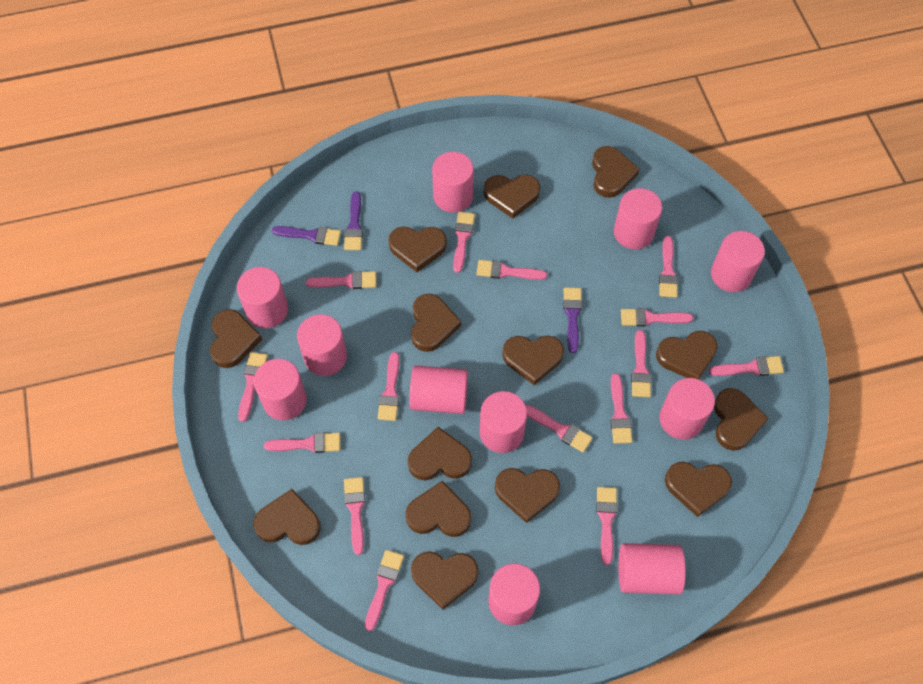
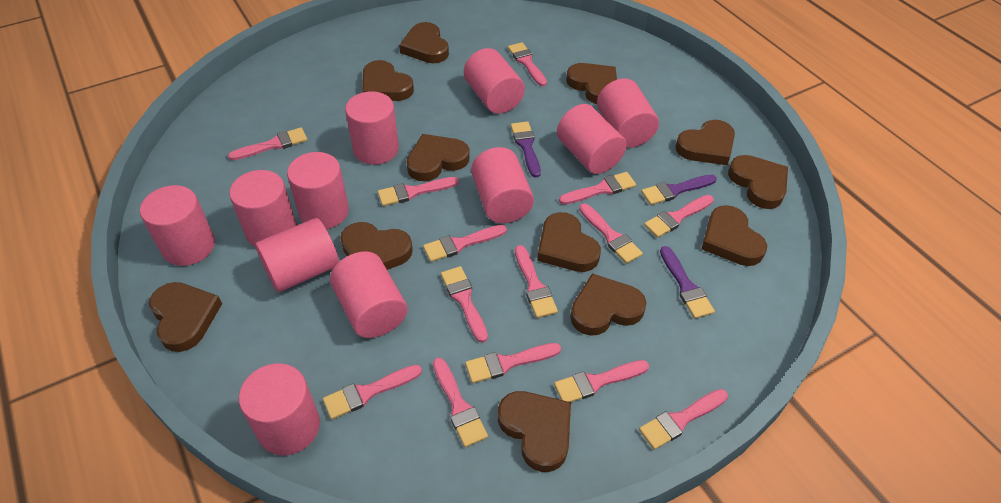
brown heart: [210,309,262,368] [254,489,321,545] [388,227,447,272] [406,481,471,537] [408,427,472,480] [411,294,461,352] [411,551,479,610] [484,175,540,219] [495,468,560,523] [502,335,564,385] [592,146,640,198] [656,331,718,379] [665,462,732,517] [714,388,769,451] = 14 -> [149,282,222,352] [340,222,413,270] [362,60,414,101] [399,22,449,63] [407,134,470,181] [498,391,571,472] [537,212,601,272] [566,63,617,104] [570,273,647,336] [675,120,735,165] [701,205,767,266] [728,155,788,209] = 12
pink brush: [238,352,268,422] [264,433,340,453] [306,271,376,289] [344,477,365,555] [365,550,404,631] [378,352,399,421] [453,212,475,273] [477,260,547,280] [525,405,593,453] [597,487,618,565] [611,373,632,444] [621,308,693,327] [631,330,651,397] [659,236,678,298] [709,356,784,376] = 15 -> [228,127,308,160] [323,365,422,419] [378,177,459,206] [423,225,507,262] [433,358,488,447] [441,266,488,343] [465,343,561,383] [508,42,547,86] [515,245,558,318] [554,360,649,402] [559,172,636,205] [579,203,643,264] [639,389,728,450] [644,195,714,238] = 14

